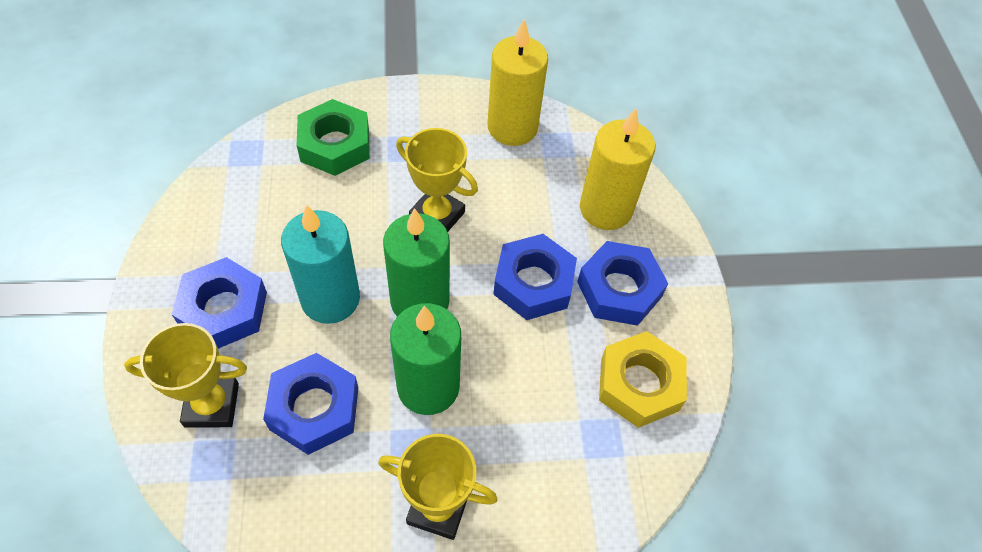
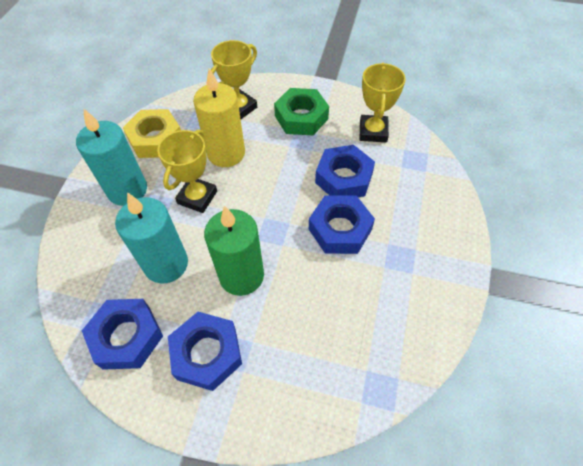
green candle: [383,208,450,316] [390,303,461,415] = 2 -> [204,206,264,296] = 1
turquoise candle: [281,205,360,324] = 1 -> [76,108,147,206] [115,192,188,284] = 2
yellow candle: [488,19,548,146] [580,108,656,230] = 2 -> [193,69,245,167] = 1

